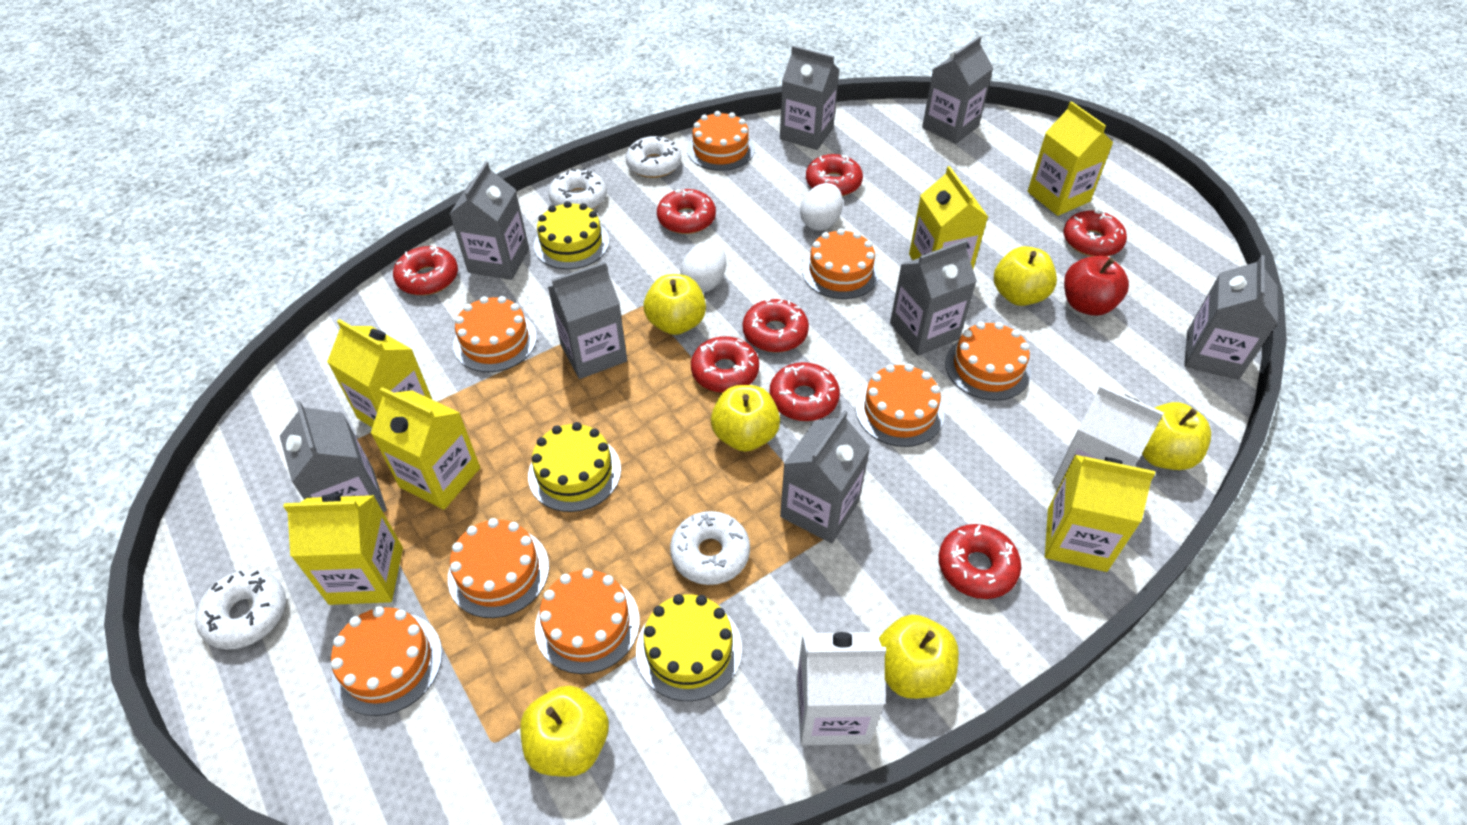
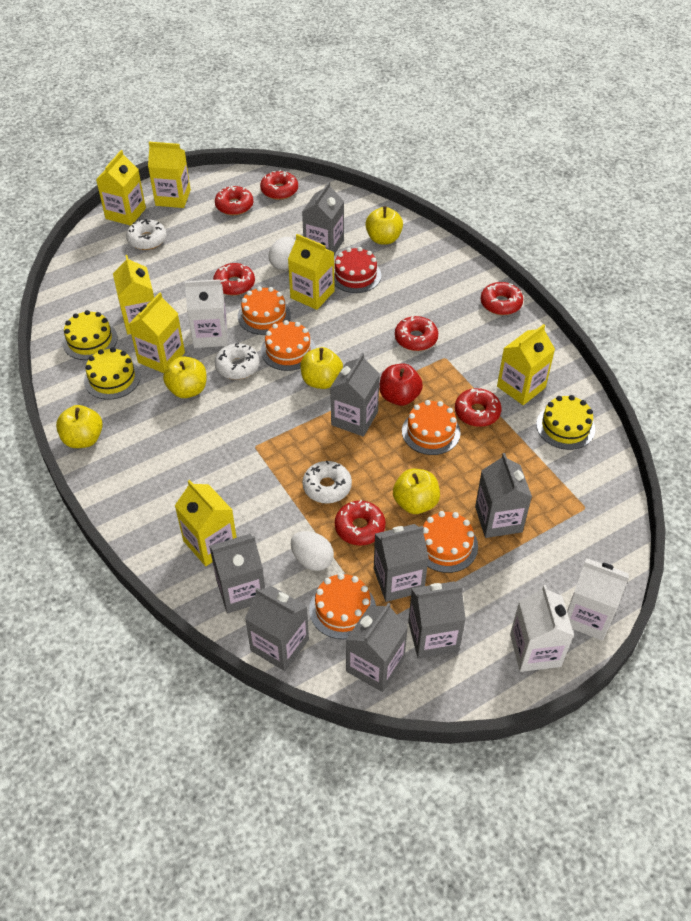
orange cake: [331,606,442,716] [448,518,549,618] [453,296,537,372] [535,568,640,674] [687,111,755,171] [802,228,880,299] [856,364,944,447] [945,322,1031,401] = 8 -> [238,286,291,335] [261,320,316,371] [309,573,376,639] [402,400,461,455] [423,511,478,573] = 5
red cake: none = 0 -> [334,247,381,293] = 1
red donut: [393,246,458,295] [657,189,716,234] [691,336,759,393] [743,299,809,352] [769,362,840,421] [806,154,863,196] [939,524,1021,599] [1063,210,1127,257] = 8 -> [213,263,255,295] [215,186,253,215] [260,170,298,200] [335,500,386,546] [395,316,438,351] [455,388,501,427] [481,282,523,315] = 7
white carton: [796,632,886,745] [1052,385,1164,487] = 2 -> [185,279,228,348] [510,585,574,672] [567,558,629,641] = 3
white donut: [195,570,286,650] [548,168,607,210] [626,136,681,178] [670,511,750,585] = 4 -> [126,219,167,250] [215,343,259,380] [302,461,352,503] = 3
yellow apple: [520,686,609,777] [643,274,706,335] [711,385,780,452] [879,615,959,699] [994,246,1057,306] [1142,402,1211,470] = 6 -> [56,405,103,448] [163,356,206,398] [300,347,343,389] [365,206,403,244] [393,469,440,514] = 5
yellow carton: [283,494,403,605] [327,319,432,427] [371,387,480,510] [909,166,988,269] [1028,101,1113,216] [1045,455,1155,572] = 6 -> [96,150,146,226] [113,255,154,335] [129,292,185,373] [148,142,191,208] [175,480,237,566] [288,234,334,310] [497,324,555,405] = 7

